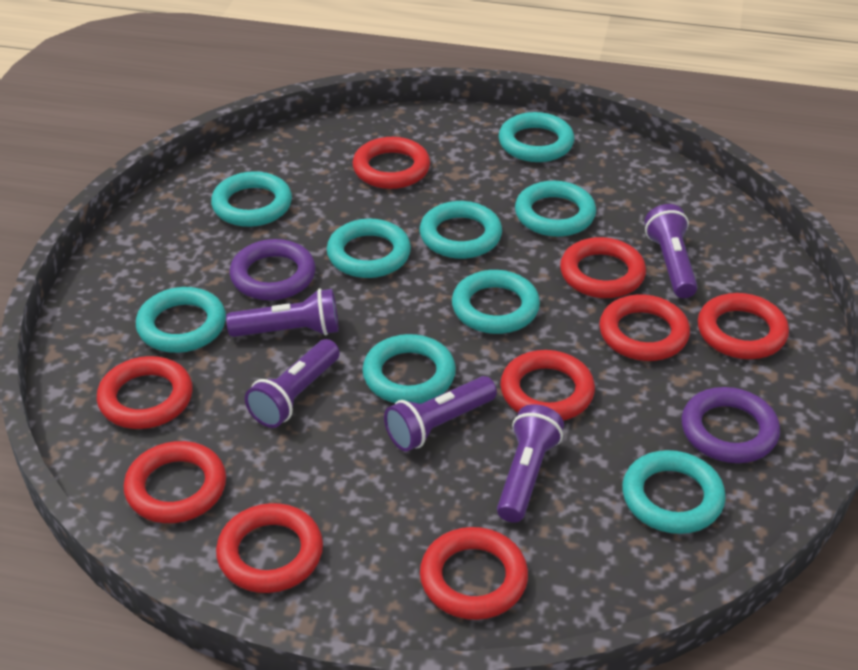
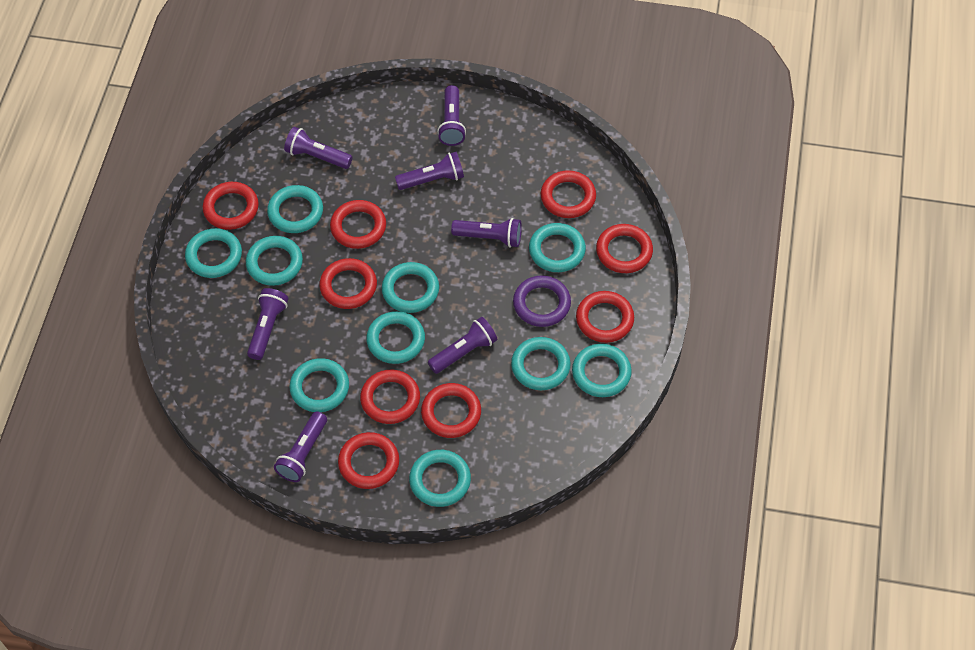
purple flashlight: [226,288,339,337] [245,339,340,428] [384,376,497,452] [497,404,564,523] [644,204,698,298] = 5 -> [247,288,289,360] [274,411,327,482] [284,127,353,169] [395,152,464,190] [428,317,497,374] [437,85,466,146] [451,218,522,248] = 7
purple ring: [230,239,316,300] [681,387,780,463] = 2 -> [513,275,571,327] = 1
turquoise ring: [136,287,226,353] [211,171,292,227] [327,219,411,278] [362,334,456,404] [420,201,502,259] [452,270,540,334] [498,112,574,162] [515,181,596,237] [622,450,726,534] = 9 -> [185,228,242,278] [246,236,303,286] [267,185,323,233] [289,358,349,412] [366,311,425,364] [382,262,439,313] [409,450,471,507] [511,337,571,390] [529,223,586,272] [572,344,632,397] = 10

